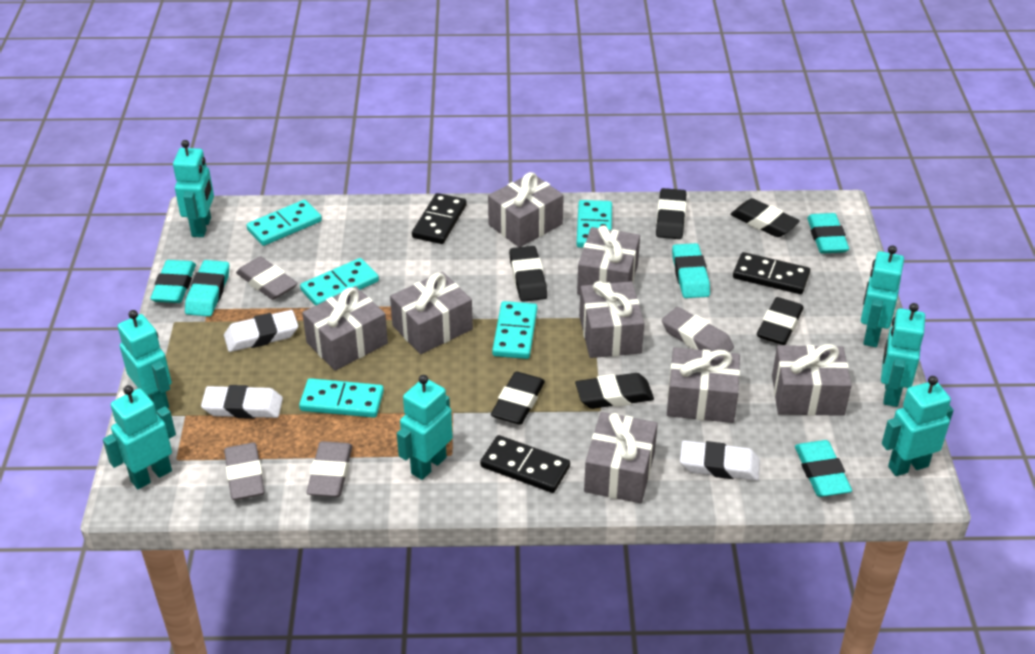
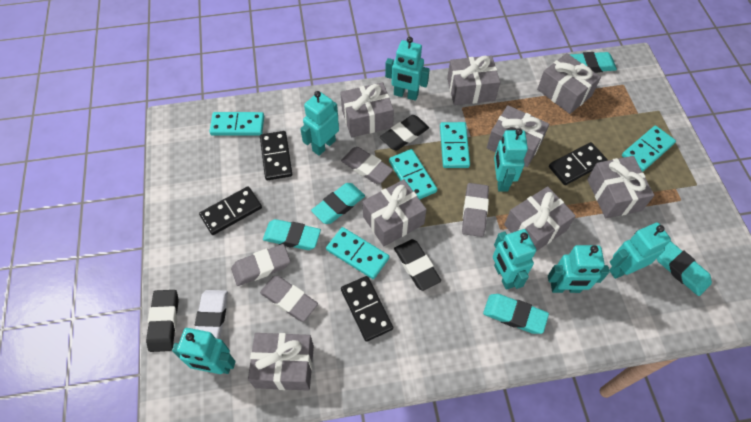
black domino: [412,193,467,244] [480,435,570,493] [733,252,810,294] = 3 -> [199,187,262,235] [260,131,292,180] [341,276,393,342] [549,142,608,185] = 4
black eraser: [491,372,545,425] [509,246,547,302] [575,373,654,409] [656,188,686,239] [730,198,800,237] [757,297,804,345] = 6 -> [146,290,179,352] [380,115,429,150] [394,239,441,291] = 3
white eraser: [201,385,283,419] [224,310,298,352] [680,440,760,481] = 3 -> [195,290,228,339] = 1

